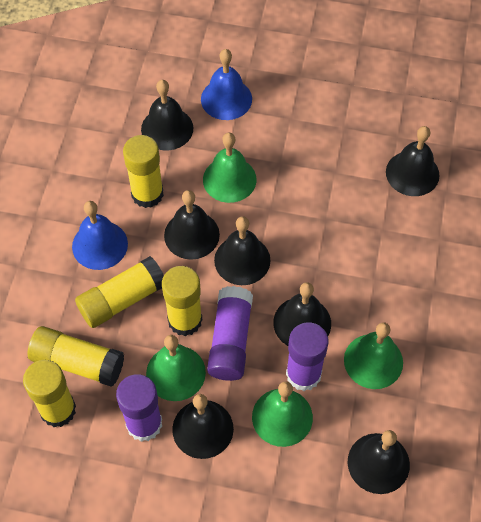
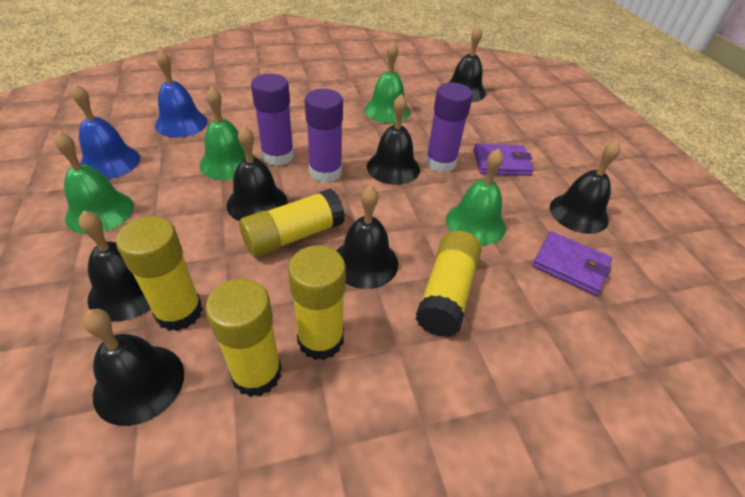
purple wallet: none = 0 -> [473,144,534,176] [532,231,612,295] = 2

